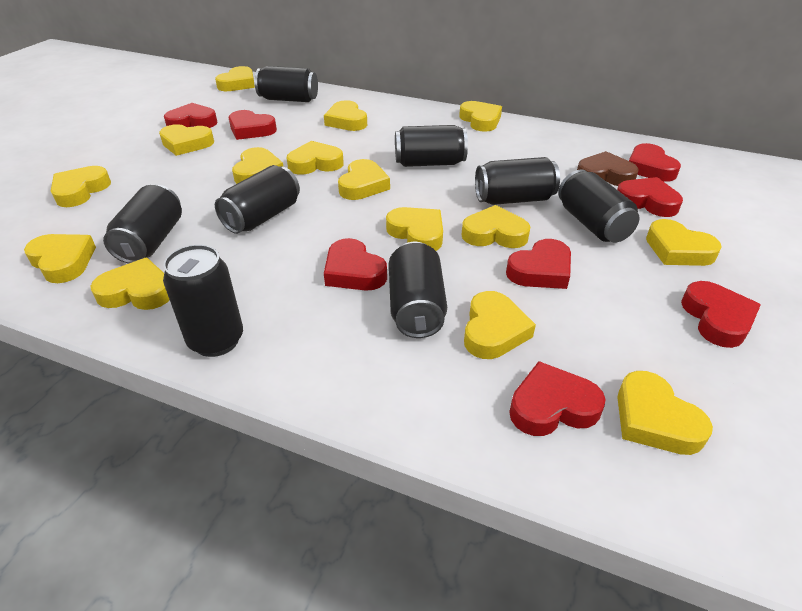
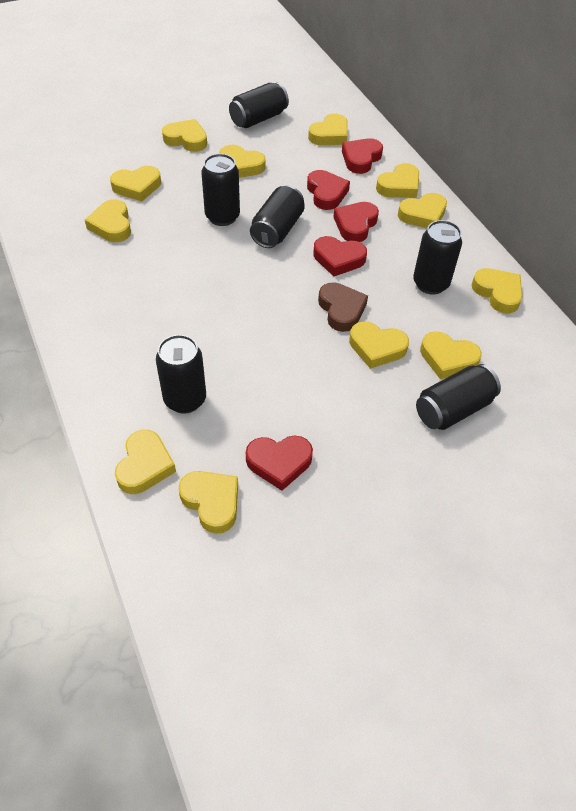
black can: [103,185,182,264] [163,245,243,357] [215,165,300,234] [255,66,318,102] [389,242,447,338] [395,125,468,167] [475,157,560,205] [558,170,640,243] = 8 -> [156,335,206,414] [201,154,240,226] [229,82,289,128] [250,186,305,248] [413,220,462,295] [416,364,501,430] = 6
red heart: [164,103,218,128] [229,110,277,140] [324,238,387,291] [506,239,571,289] [509,361,606,436] [617,177,683,217] [629,143,681,182] [681,281,761,348] = 8 -> [246,436,313,491] [307,170,350,210] [313,236,367,277] [333,202,379,242] [342,138,383,174] = 5
yellow heart: [24,234,96,283] [51,166,111,207] [90,258,169,310] [159,124,214,156] [215,66,255,91] [232,147,284,184] [287,141,344,174] [324,100,367,131] [338,159,390,200] [386,207,443,251] [459,101,502,132] [461,205,530,248] [464,291,536,359] [617,371,713,455] [646,219,722,266] = 15 -> [85,199,131,242] [110,166,161,202] [115,430,176,494] [162,119,207,152] [179,471,238,534] [220,145,266,178] [308,113,348,145] [349,321,409,369] [376,163,419,198] [398,193,447,228] [420,331,482,379] [472,268,523,313] = 12

